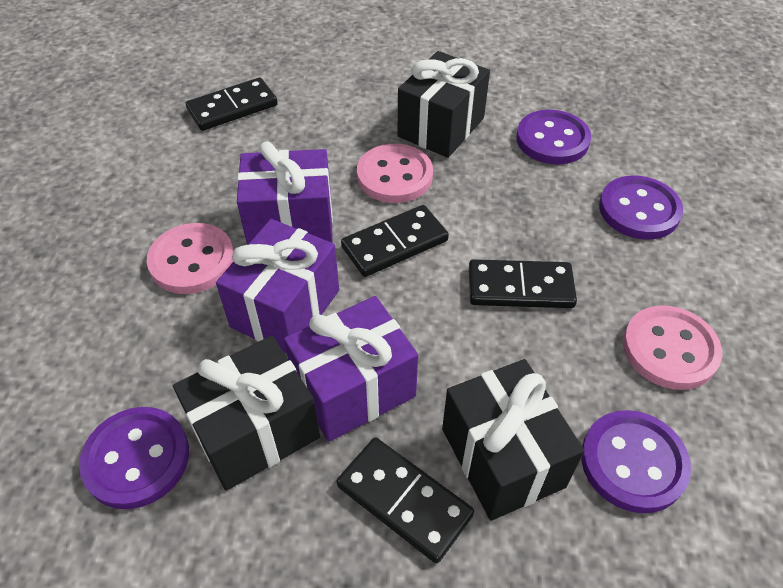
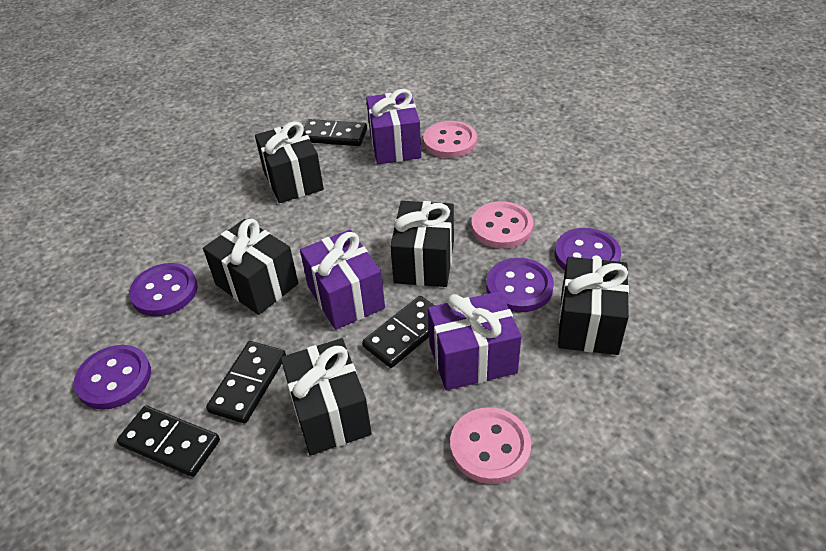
black gift: [173,336,320,491] [398,51,490,158] [442,359,584,521] = 3 -> [203,219,298,315] [255,121,324,203] [281,338,372,455] [390,201,454,287] [558,257,629,355] = 5

